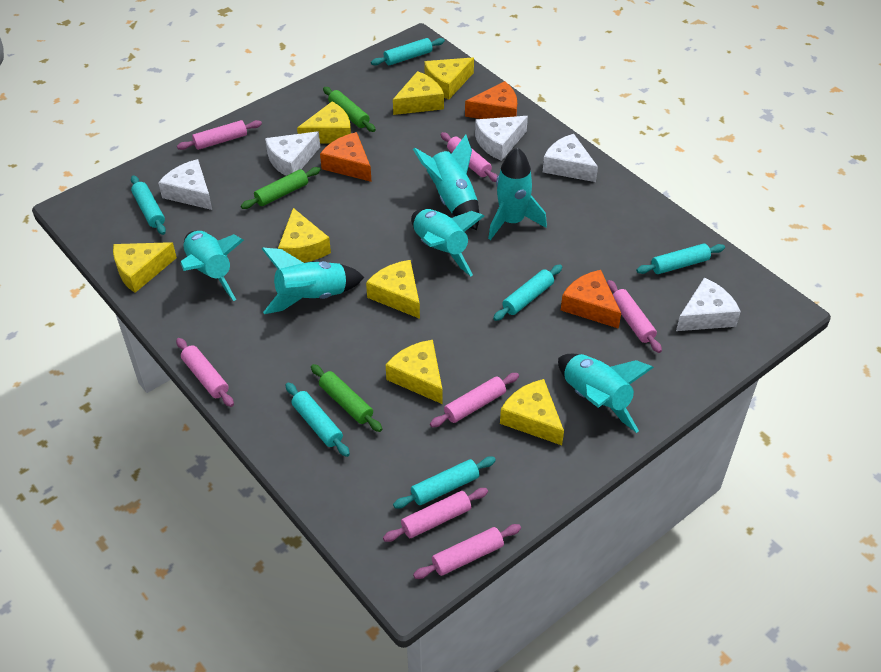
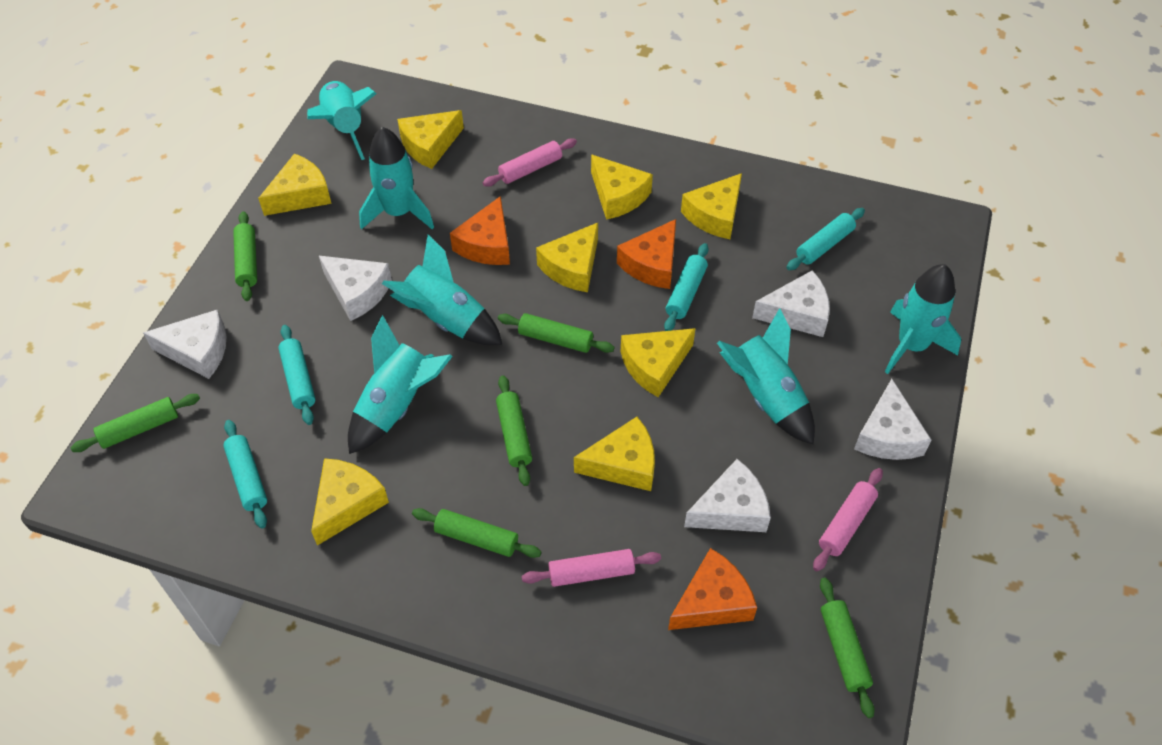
green rolling pin: [241,167,320,209] [311,364,382,432] [323,87,376,132] = 3 -> [70,394,200,452] [233,211,257,301] [412,508,541,558] [496,375,532,486] [498,313,615,353] [820,578,875,718] = 6
pink rolling pin: [176,338,234,407] [177,120,262,150] [383,488,488,542] [413,524,521,579] [430,373,519,427] [441,132,498,182] [607,280,662,353] = 7 -> [483,138,577,187] [522,549,661,587] [813,468,883,571] = 3
turquoise rolling pin: [131,175,166,235] [286,382,350,457] [371,38,445,66] [393,456,496,509] [493,264,562,321] [636,244,725,274] = 6 -> [223,420,267,529] [278,325,315,425] [664,243,708,331] [786,208,865,270] = 4

